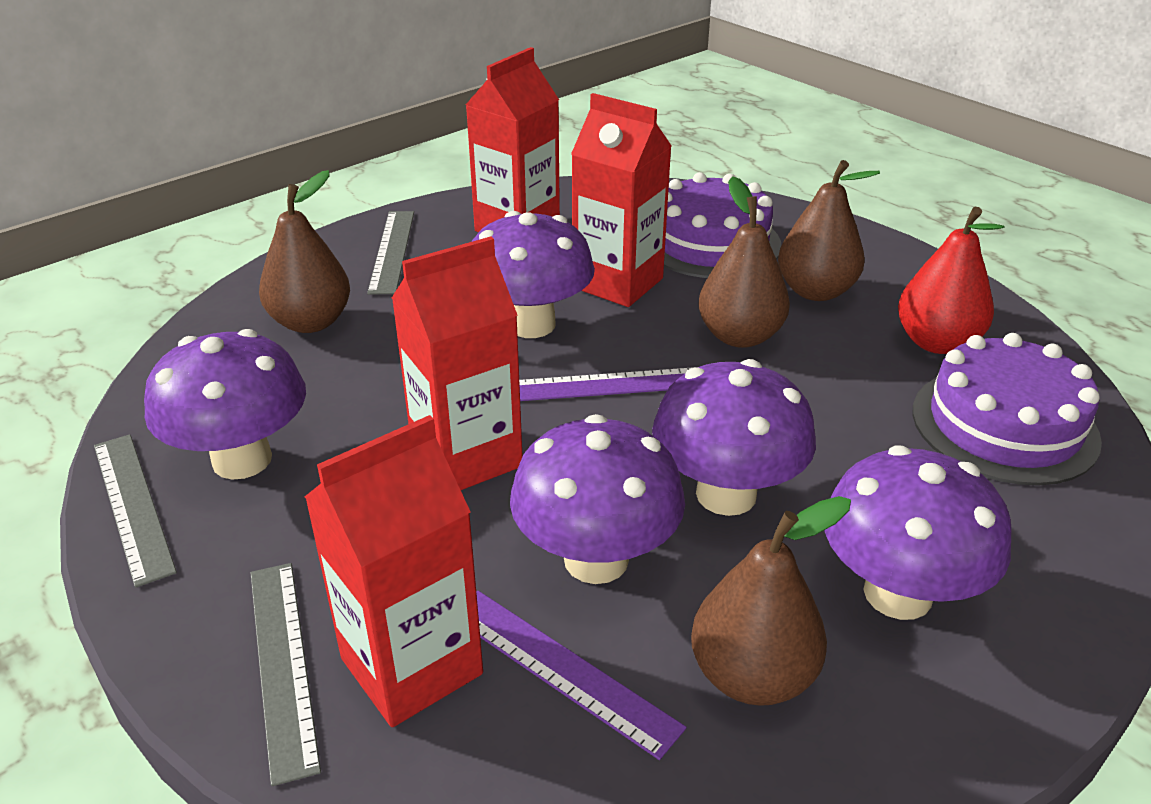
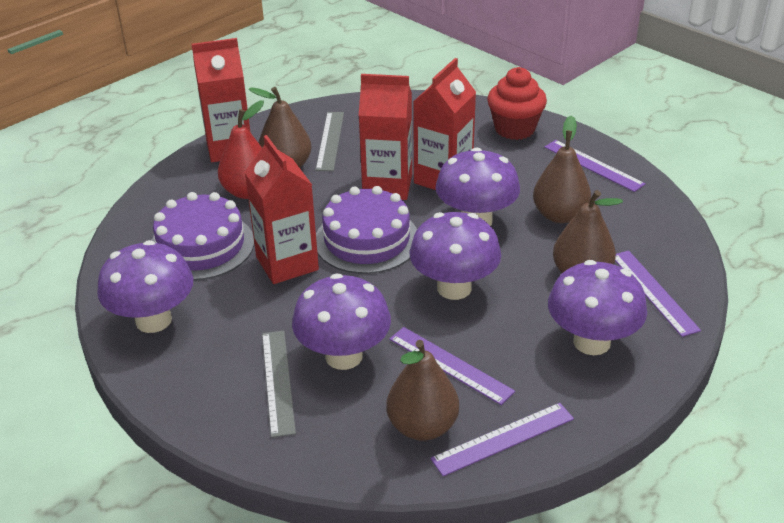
grey ruler: [94,434,177,588] [251,563,321,786] [367,211,414,295] = 3 -> [262,331,296,438] [316,112,344,171] = 2
purple ruler: [476,591,686,760] [519,367,697,401] = 2 -> [389,327,515,405] [430,403,574,476] [544,140,646,192] [615,250,701,337] = 4
red cupcake: none = 0 -> [487,67,547,140] = 1

